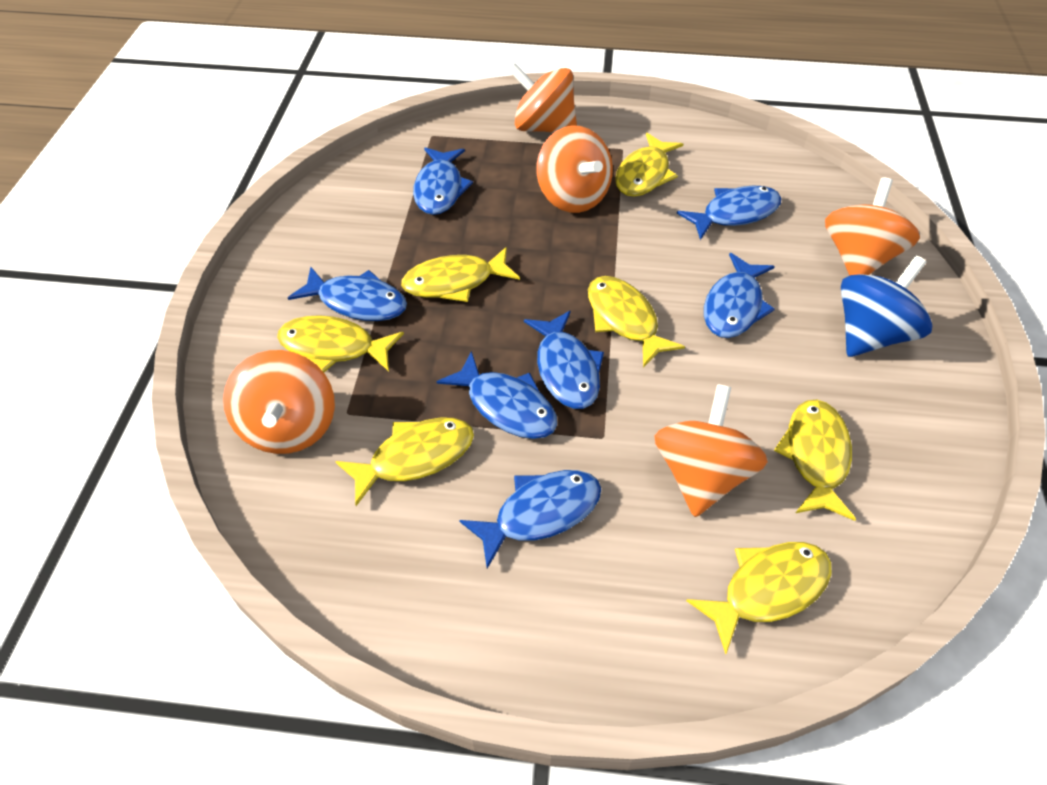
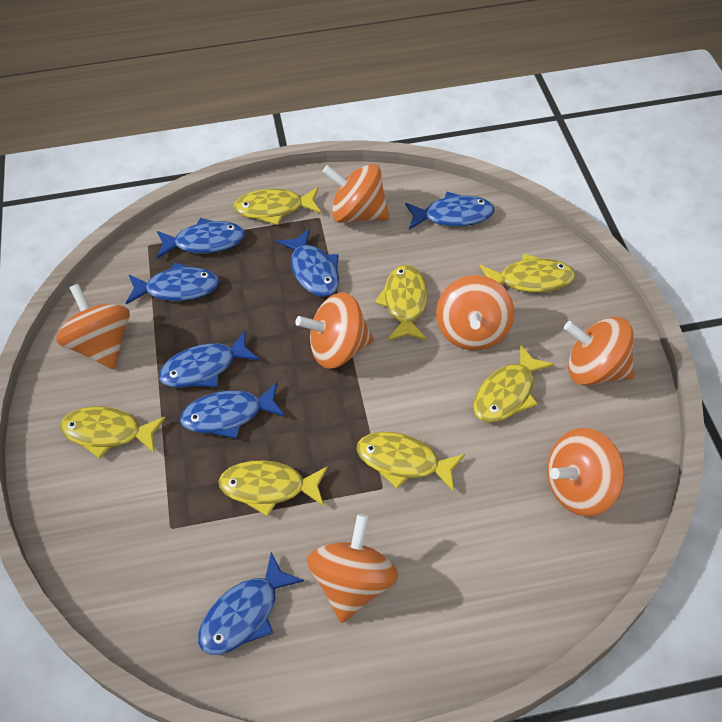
blue spinning top: [841,256,932,357] = 1 -> none = 0
orange spinning top: [223,350,335,454] [508,63,577,133] [536,125,613,213] [654,384,768,517] [825,178,920,276] = 5 -> [56,284,130,369] [295,292,374,369] [307,514,398,623] [322,164,390,223] [436,275,514,350] [547,428,625,517] [564,317,634,386] = 7

